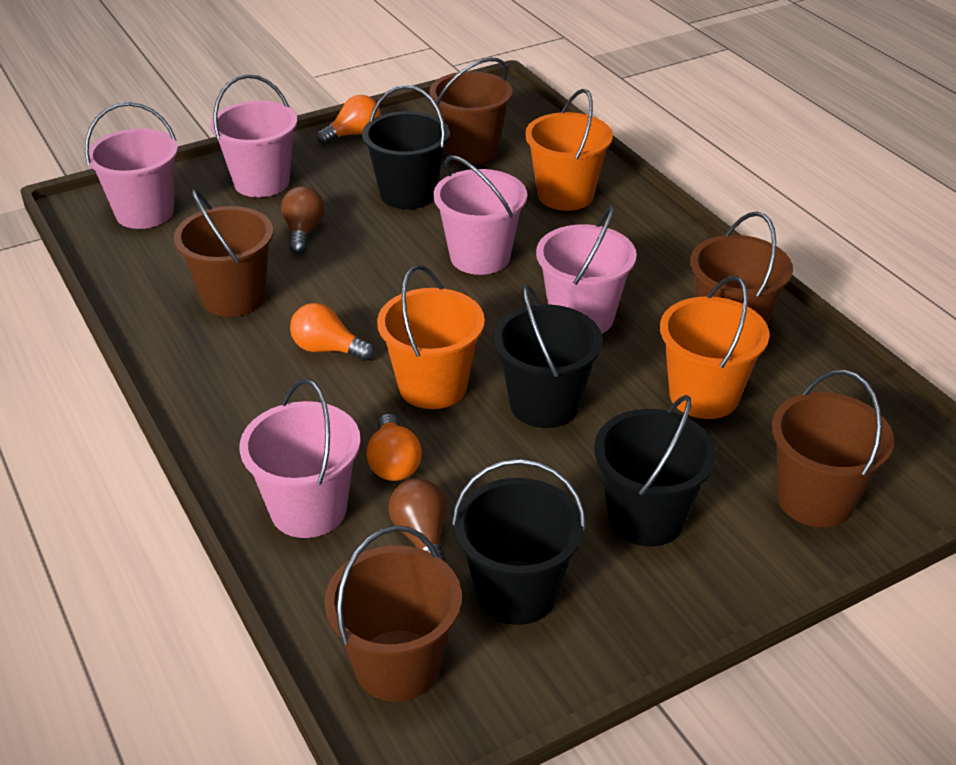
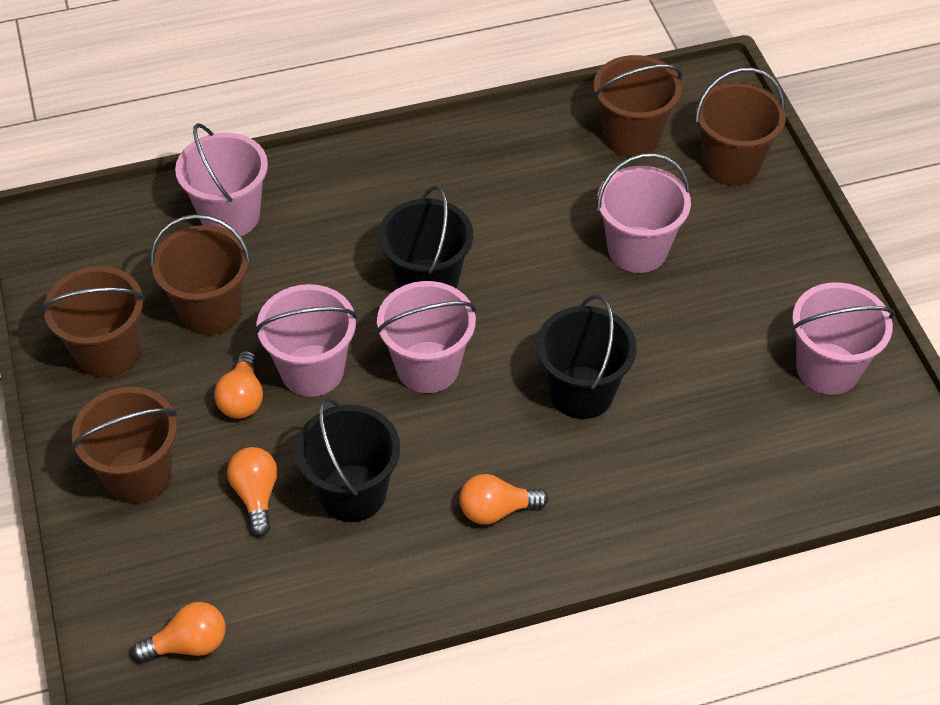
black bucket: [362,85,450,209] [452,459,586,625] [494,285,603,428] [594,395,716,547] = 4 -> [295,398,400,522] [378,185,473,289] [536,294,637,419] = 3
brown light bulb: [281,186,325,254] [388,478,447,562] = 2 -> none = 0
orange bucket: [377,265,485,409] [525,89,613,211] [660,276,770,419] = 3 -> none = 0
orange light bulb: [290,303,374,361] [317,95,381,145] [366,414,422,481] = 3 -> [132,602,225,662] [214,351,263,419] [227,447,278,536] [459,474,548,525] = 4

